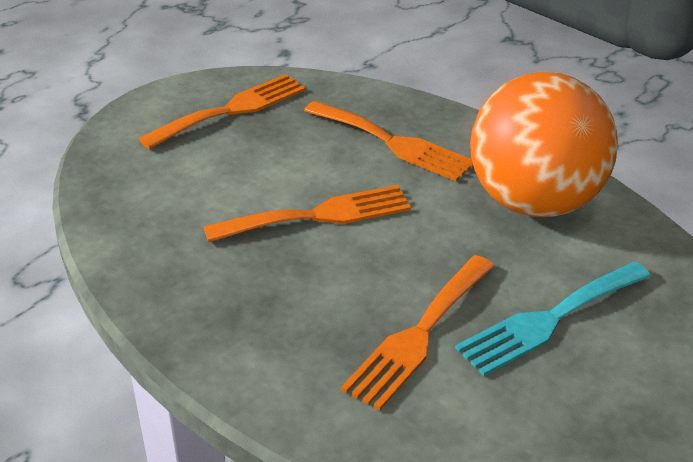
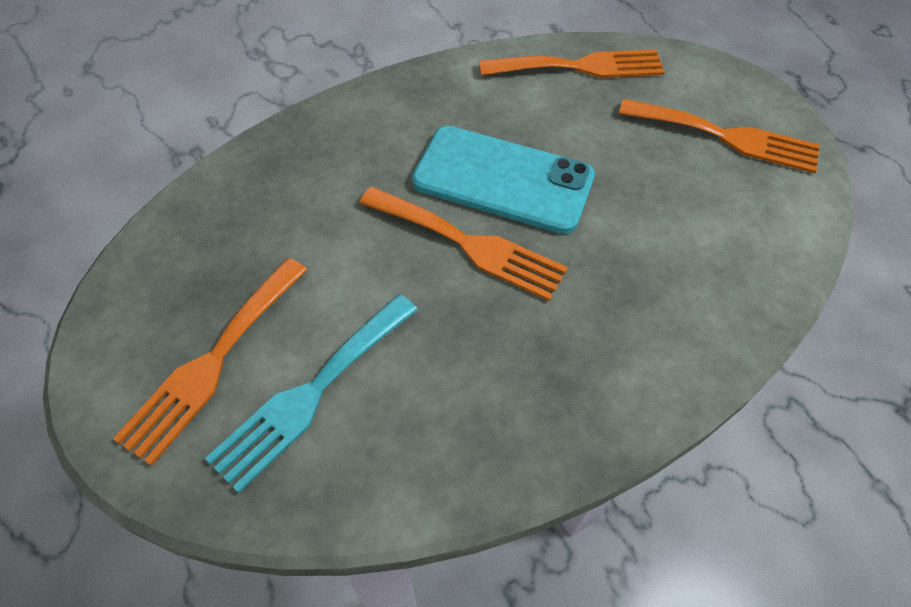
orange ball: [470,72,618,217] = 1 -> none = 0
turquoise phone: none = 0 -> [412,126,595,234] = 1

